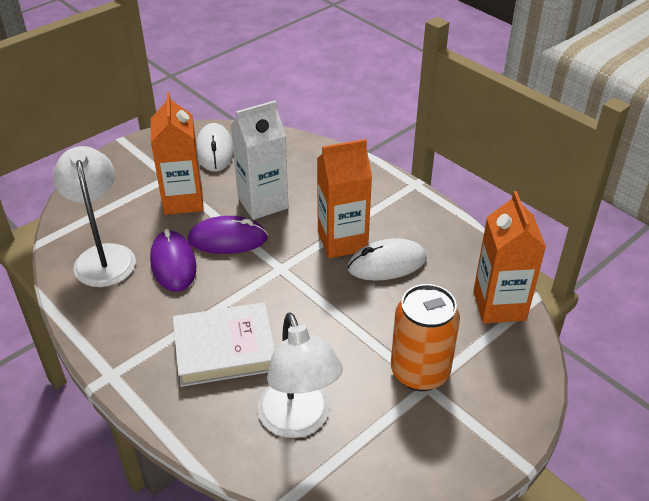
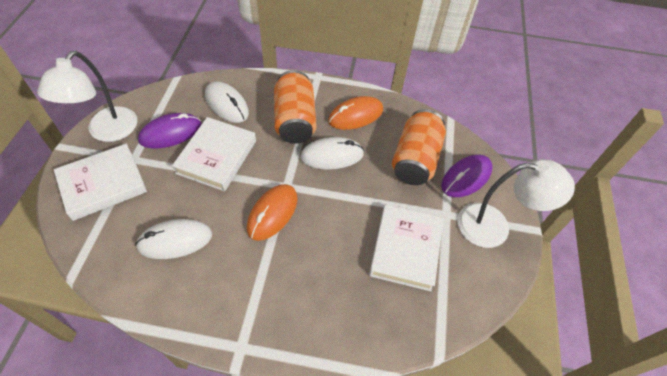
orange can: [391,284,460,391] = 1 -> [274,70,316,143] [392,109,446,185] = 2
orange carton: [151,92,204,215] [317,139,372,258] [473,191,546,323] = 3 -> none = 0
orange mouse: none = 0 -> [247,184,298,241] [328,96,383,130] = 2
white book: [173,302,275,387] = 1 -> [54,144,147,221] [172,117,256,191] [369,204,444,291] = 3
white carton: [231,100,288,220] = 1 -> none = 0
white mouse: [196,123,234,172] [348,238,427,281] = 2 -> [135,219,212,259] [205,81,249,123] [300,137,364,170] = 3

